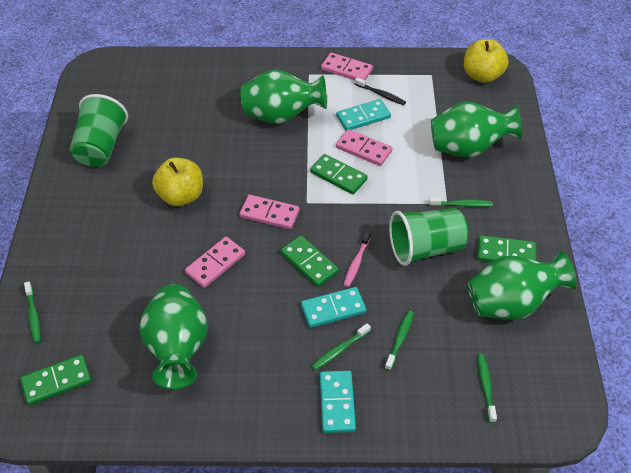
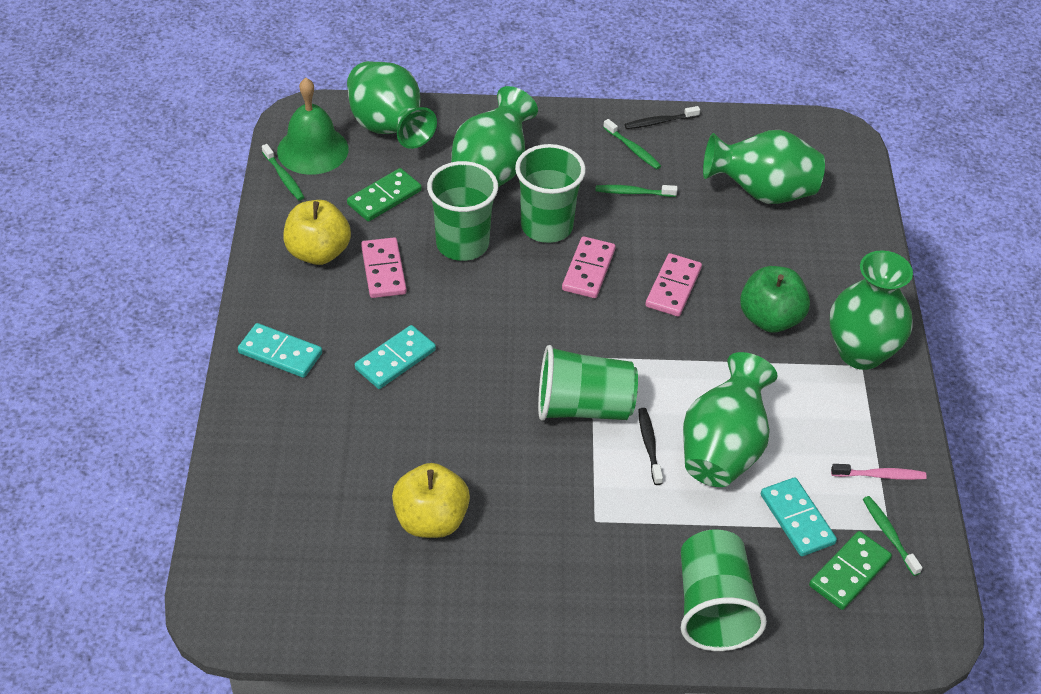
black toothbrush: [355,77,406,105] = 1 -> [625,106,700,129] [638,408,663,485] = 2
green apple: none = 0 -> [740,266,810,332] = 1
green bell: none = 0 -> [277,78,349,175] = 1
green cup: [70,94,128,167] [389,208,468,266] = 2 -> [427,161,498,261] [515,144,586,243] [538,345,638,421] [681,529,767,651] = 4
green domino: [20,355,91,405] [280,235,339,287] [310,154,368,194] [477,235,536,262] = 4 -> [347,168,422,222] [809,531,892,610] = 2
green toothbrush: [24,282,41,343] [311,323,371,370] [385,310,414,371] [429,197,493,207] [478,354,497,423] = 5 -> [262,144,304,200] [595,185,677,197] [603,119,661,170] [863,496,923,576] = 4
green vase: [139,285,208,389] [241,69,327,124] [431,102,522,158] [468,251,577,320] = 4 -> [347,61,437,149] [451,86,538,187] [683,352,777,487] [703,130,825,204] [830,250,913,370] = 5
pink domino: [185,237,245,288] [239,195,300,230] [321,53,373,80] [336,129,393,166] = 4 -> [361,237,407,298] [562,236,615,298] [645,253,702,317] = 3

